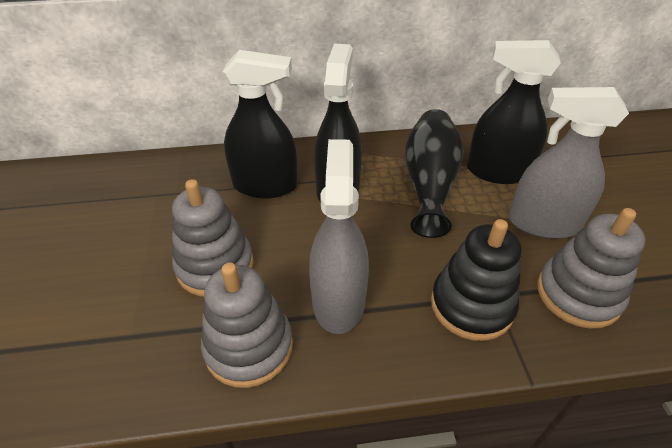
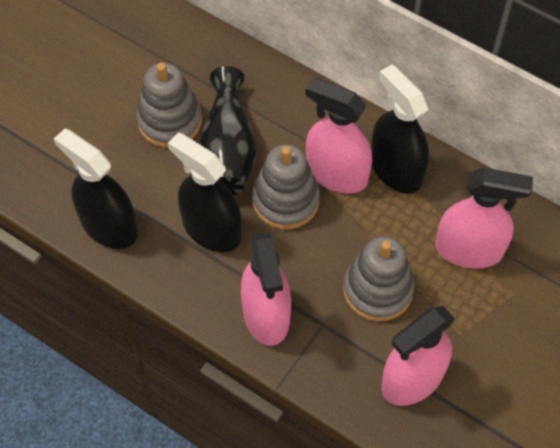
black stacking toy: [431,219,521,341] = 1 -> none = 0
grey spray bottle: [309,139,369,334] [509,87,629,239] = 2 -> none = 0
pink spray bottle: none = 0 -> [241,232,291,346] [305,78,372,193] [381,306,455,406] [435,167,533,269] = 4

